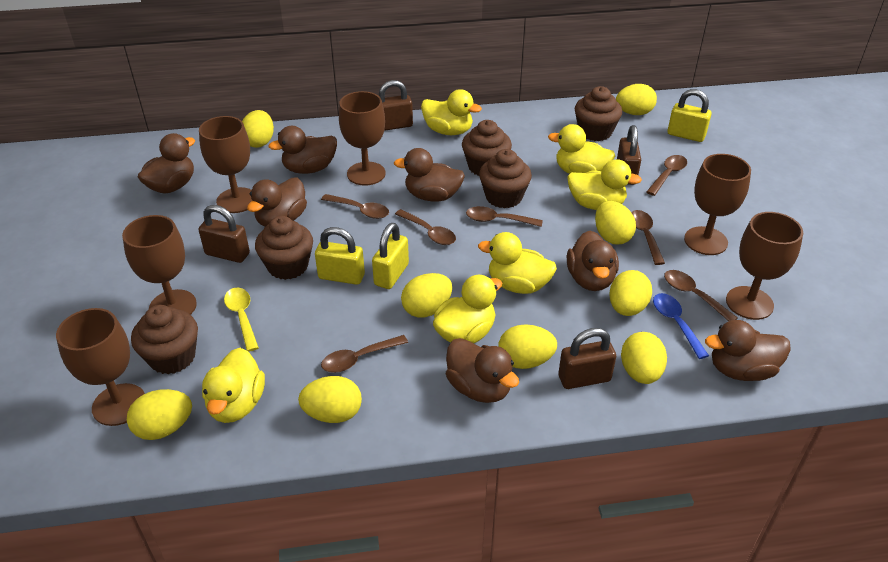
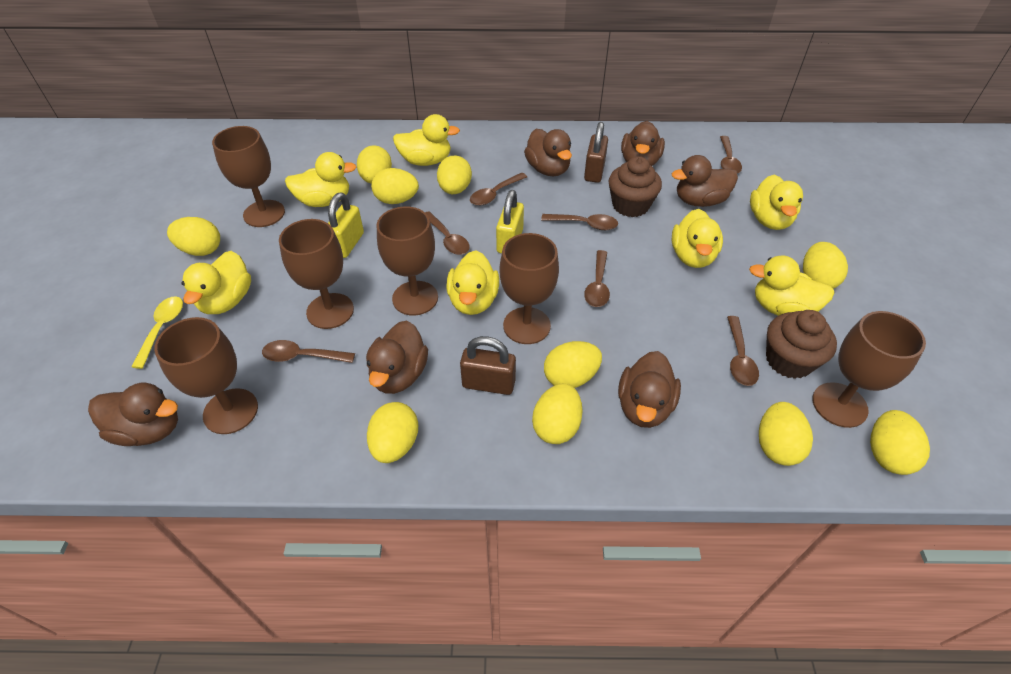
blue spoon: [653,293,709,359] = 1 -> none = 0
brown cupcake: [131,305,198,374] [255,216,313,280] [462,120,512,176] [479,149,532,208] [575,86,622,141] = 5 -> [609,156,662,217] [766,310,837,379] = 2
brown duck: [138,133,195,193] [247,177,307,227] [269,126,337,174] [394,148,465,202] [446,338,519,403] [567,231,619,291] [705,320,791,381] = 7 -> [88,383,178,446] [366,321,428,394] [524,129,572,176] [618,351,681,428] [621,121,665,166] [672,155,738,207] = 6
brown padlock: [198,205,250,263] [379,80,413,131] [558,328,616,389] [617,125,641,185] = 4 -> [460,336,516,395] [584,122,608,183] = 2
yellow duck: [202,348,265,423] [421,89,482,135] [433,275,502,343] [478,232,557,294] [548,124,615,174] [567,159,642,210] = 6 -> [182,251,251,314] [285,152,357,207] [393,114,460,166] [446,250,499,315] [672,209,723,268] [749,255,834,316] [750,175,803,230] = 7
yellow egg: [127,389,192,440] [242,110,274,148] [298,376,362,423] [401,273,452,317] [498,324,557,369] [595,201,636,244] [609,270,652,316] [616,84,657,115] [621,332,667,384] = 9 -> [167,217,220,256] [357,145,392,184] [367,402,418,463] [371,168,419,204] [437,155,472,194] [532,384,583,444] [544,341,602,388] [759,402,813,466] [803,242,848,289] [870,410,930,475] = 10
yellow padlock: [315,227,365,285] [372,223,409,289] [667,89,712,142] = 3 -> [328,193,364,258] [496,190,524,254] = 2

